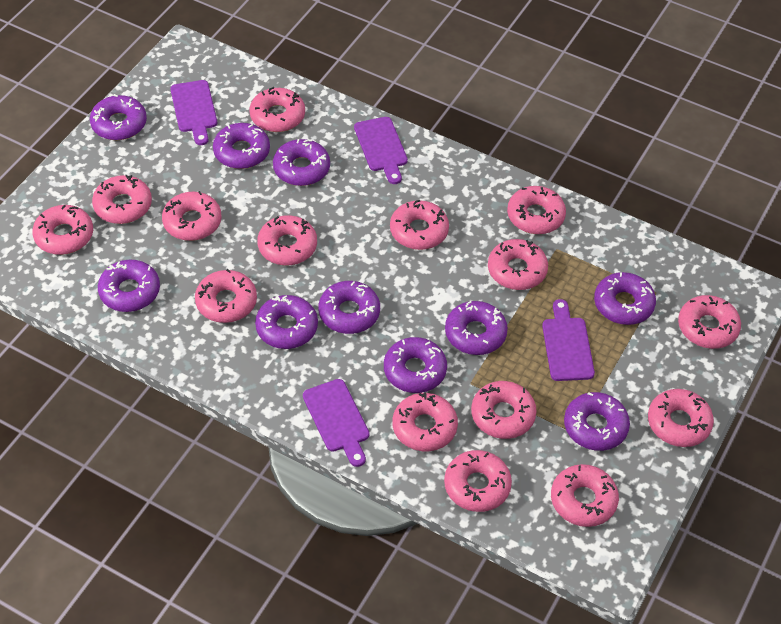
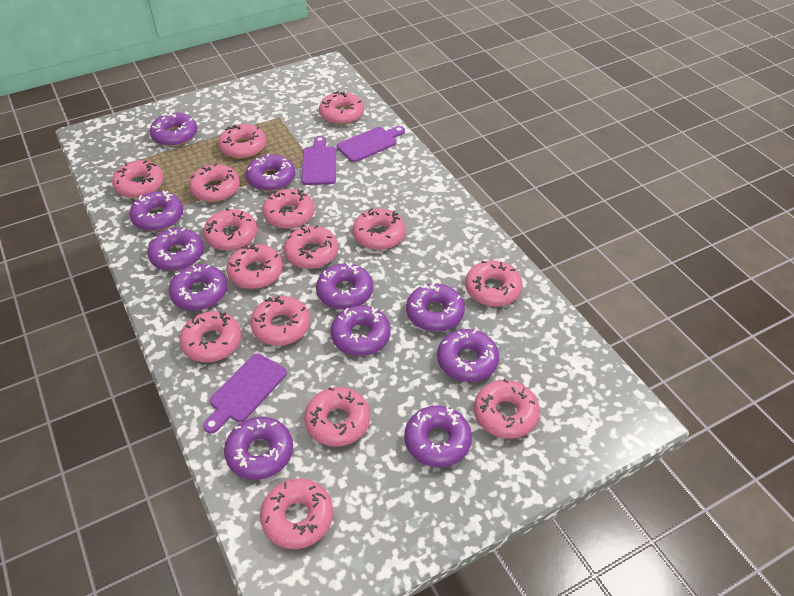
purple cutting board: [170,80,217,145] [303,379,369,467] [354,117,408,184] [542,299,595,381] = 4 -> [203,353,287,433] [301,136,336,185] [337,126,405,162] = 3
purple donut: [90,94,147,140] [98,260,160,312] [213,123,270,169] [255,295,318,349] [273,139,330,186] [318,281,380,334] [384,337,447,393] [445,301,508,355] [564,392,630,451] [594,272,656,325] = 10 -> [130,190,183,231] [147,228,204,271] [150,112,198,146] [169,264,227,311] [224,417,293,480] [246,153,295,191] [316,262,373,310] [331,305,391,356] [404,405,472,467] [406,283,465,332] [437,329,499,382] = 11

